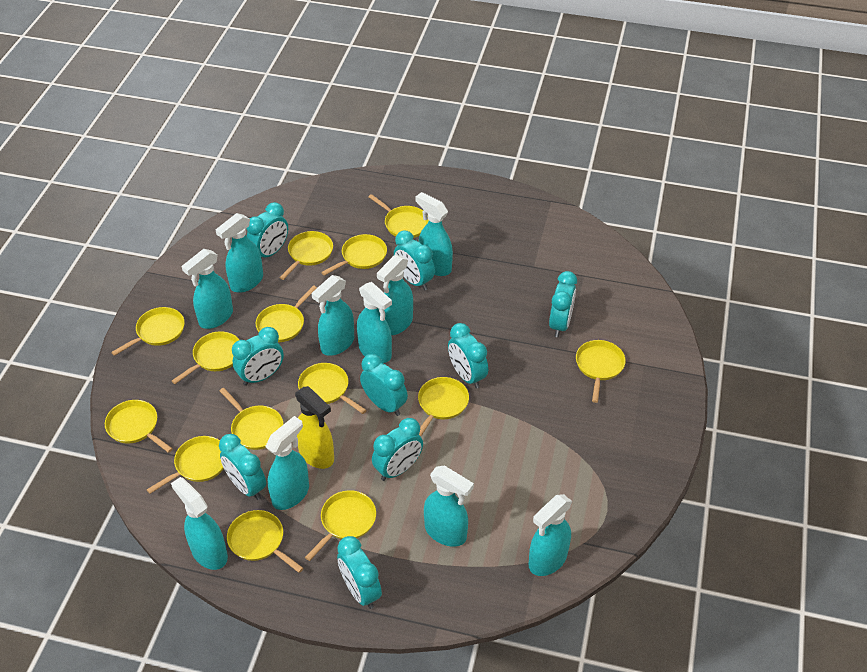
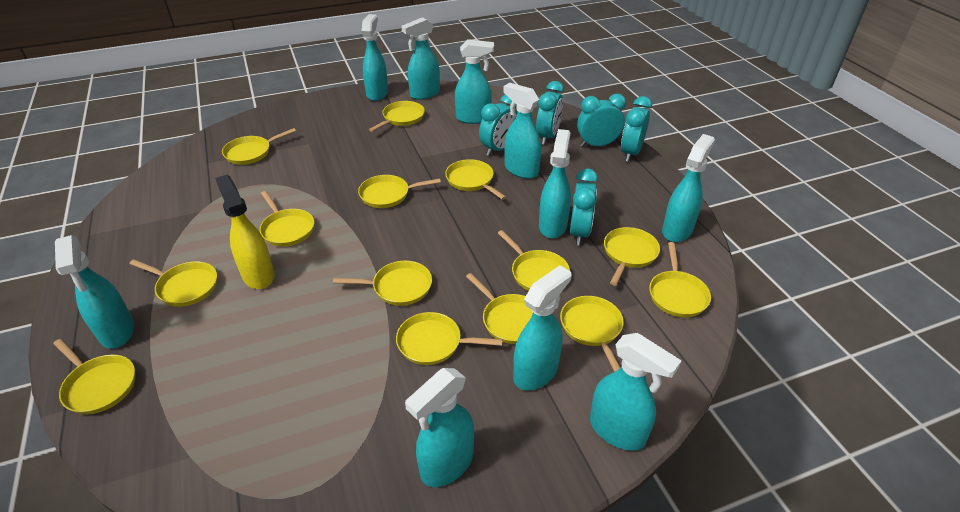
turquoise clock: [219,434,266,500] [232,327,284,386] [246,202,288,258] [337,536,382,609] [360,354,408,416] [372,418,423,481] [394,230,435,290] [448,323,488,389] [549,271,577,337] = 9 -> [479,94,518,156] [536,81,564,145] [570,168,598,245] [577,94,626,147] [621,96,652,162] = 5

